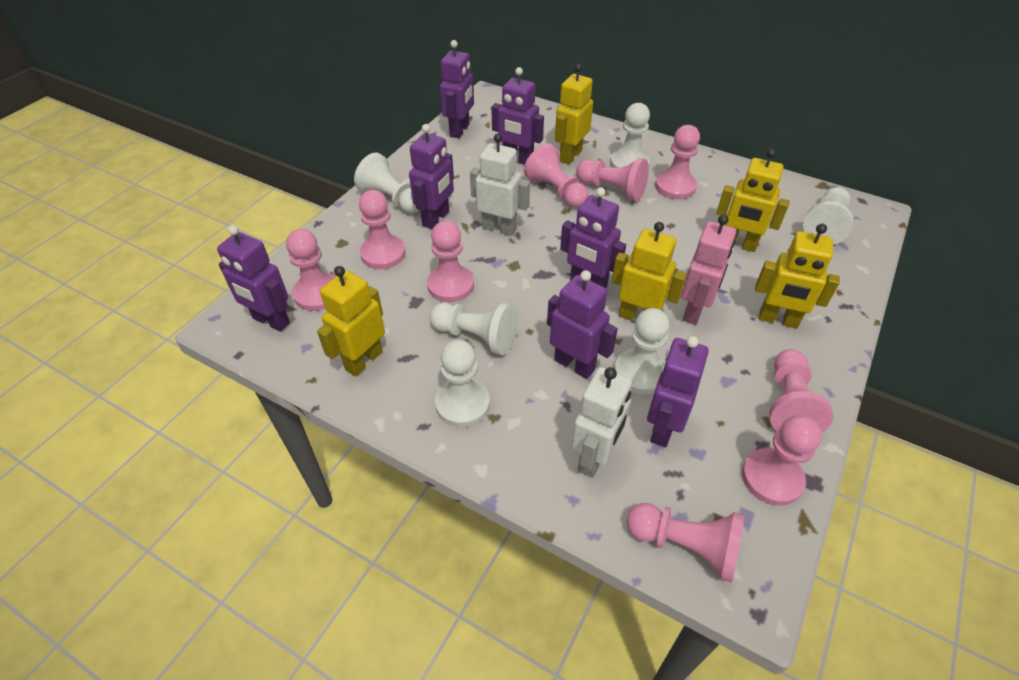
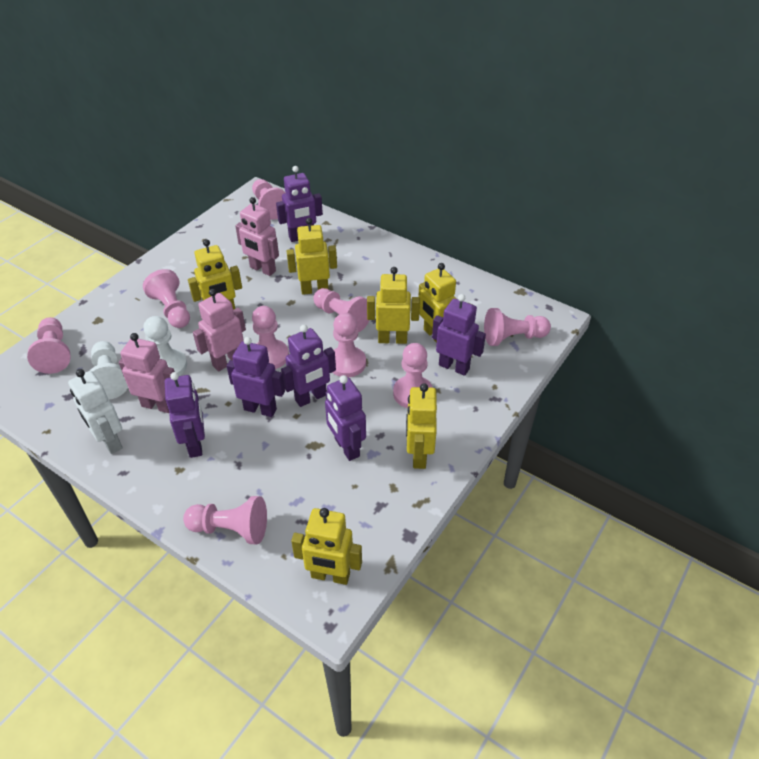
pink robot: [681,215,736,325] = 1 -> [119,333,175,413] [193,289,246,371] [235,197,279,276] = 3
purple robot: [217,225,290,332] [409,124,454,229] [440,40,474,138] [491,67,544,165] [547,270,618,379] [560,187,626,288] [647,336,709,447] = 7 -> [165,372,205,458] [227,337,285,417] [276,166,323,242] [281,325,336,407] [325,375,366,461] [432,294,486,376] = 6
white pawn: [354,152,419,213] [430,302,518,355] [435,339,490,427] [610,103,650,168] [614,308,670,394] [803,187,853,245] = 6 -> [90,341,128,399] [143,316,187,376] = 2
white robot: [470,134,530,236] [571,367,632,478] = 2 -> [68,369,123,454] = 1
yellow robot: [317,266,385,376] [555,64,593,164] [612,222,687,320] [716,149,790,252] [755,224,840,328] = 5 -> [188,239,242,310] [287,218,337,295] [291,508,362,585] [367,267,420,344] [406,383,437,469] [418,263,457,343] = 6

